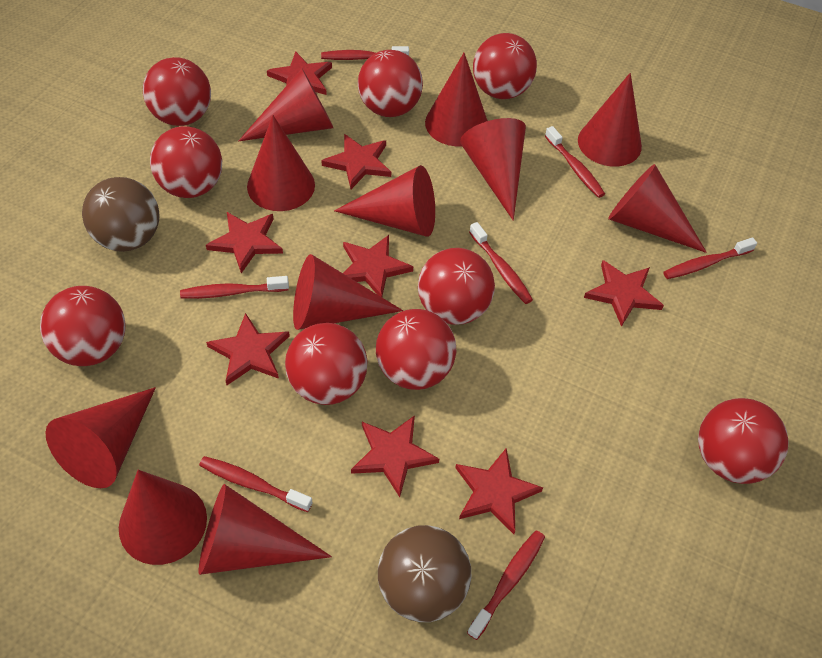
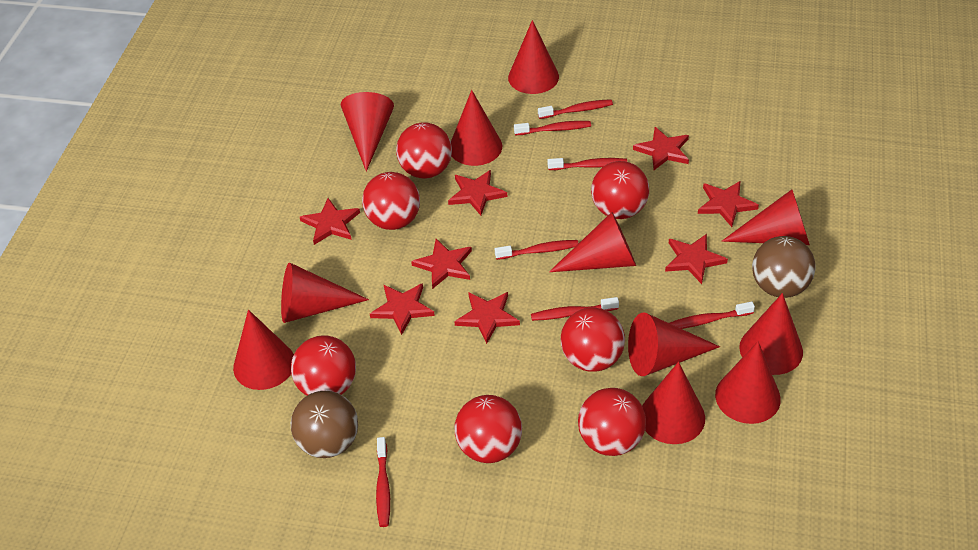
red ball: [40,286,125,366] [143,57,211,126] [150,126,222,198] [285,323,368,405] [358,50,423,117] [376,309,456,390] [418,248,495,325] [473,33,537,99] [698,398,789,484] = 9 -> [291,335,356,396] [362,172,420,230] [396,122,452,179] [455,395,522,463] [561,307,625,372] [578,388,646,456] [591,161,649,219] = 7

